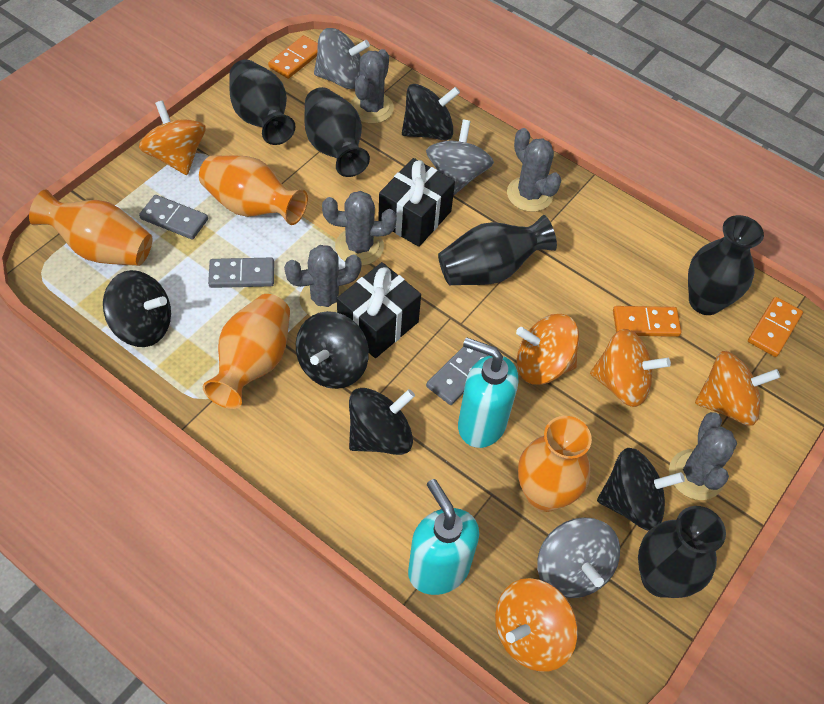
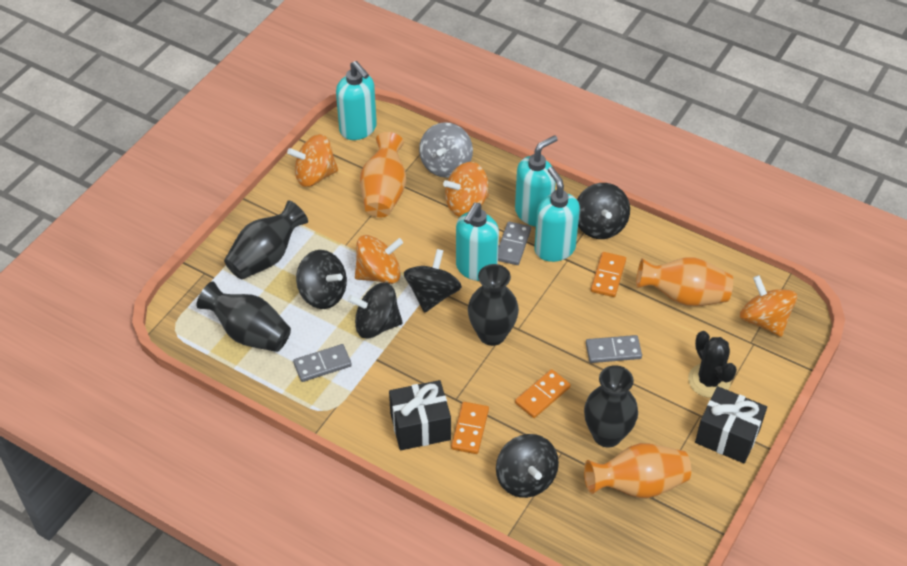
black cactus: none = 0 -> [688,331,737,398] = 1
black vase: [229,59,295,145] [304,87,370,177] [438,215,557,285] [638,506,726,598] [688,215,764,315] = 5 -> [196,281,291,352] [224,200,308,279] [468,264,519,346] [584,365,638,448] = 4
grey cactus: [284,245,361,316] [322,191,397,266] [350,49,394,124] [507,128,561,212] [669,412,737,500] = 5 -> none = 0
grey spinning top: [314,28,370,89] [426,120,494,195] [537,517,620,598] = 3 -> [419,122,473,178] = 1
orange spinning top: [139,100,206,175] [495,578,578,672] [516,314,580,385] [590,329,671,407] [695,351,780,426] = 5 -> [287,134,338,187] [355,235,403,284] [443,162,489,217] [740,275,797,337] = 4
orange vase: [29,189,152,266] [199,156,308,225] [203,294,290,409] [518,416,592,512] = 4 -> [360,132,406,217] [584,443,691,498] [636,257,733,306] = 3
turquoise soap dispenser: [408,479,479,595] [458,337,518,448] = 2 -> [336,61,377,140] [456,203,499,281] [515,135,558,226] [534,167,580,262] = 4

